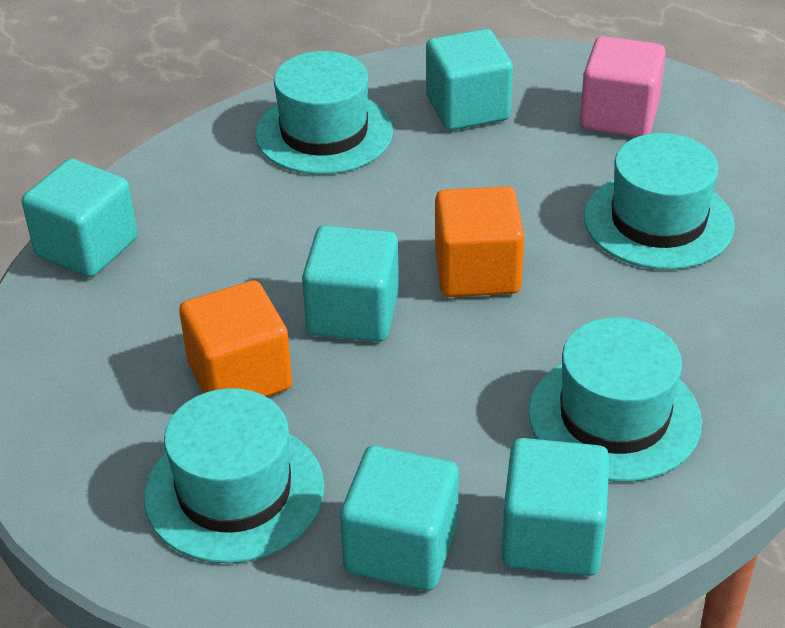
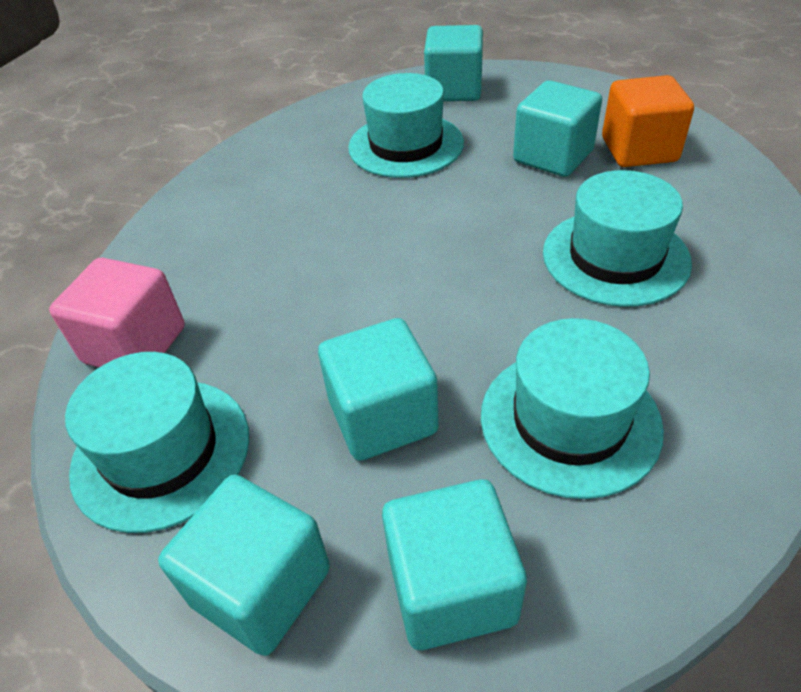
orange cube: [179,280,292,397] [435,186,524,297] = 2 -> [602,75,694,167] = 1

